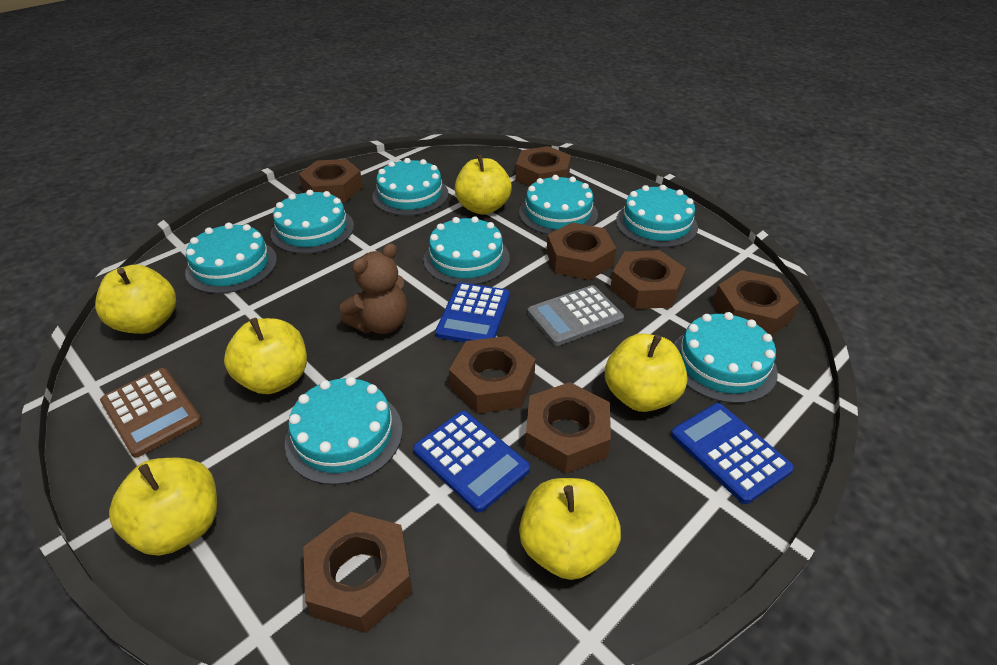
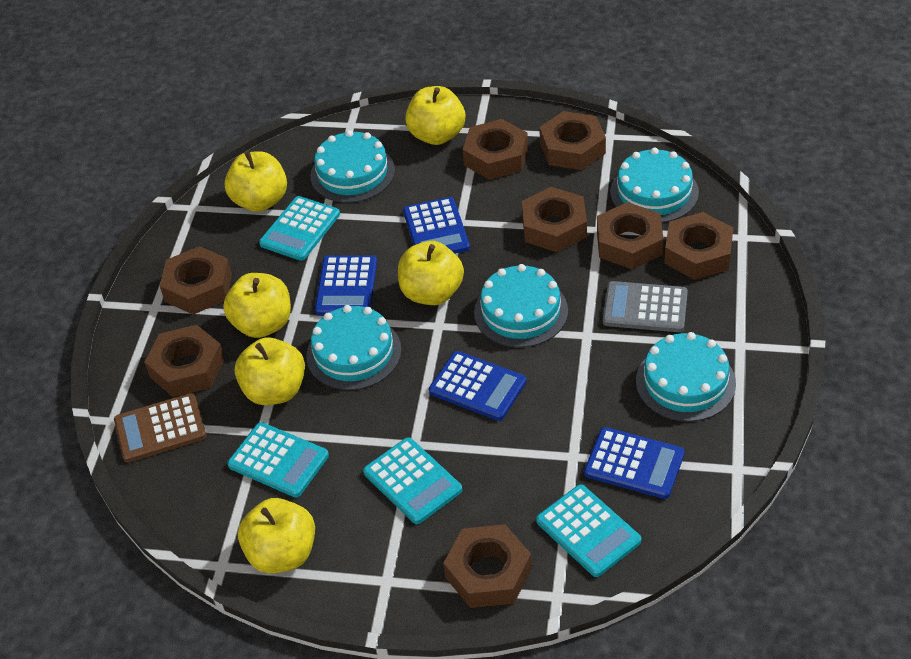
blue calculator: [413,411,530,513] [435,282,510,343] [671,403,794,504] = 3 -> [315,255,377,316] [403,197,470,254] [429,351,526,421] [584,427,685,499] = 4
brown teddy bear: [340,243,407,334] = 1 -> none = 0
turquoise cake: [185,223,277,294] [271,190,354,254] [285,377,403,485] [372,158,448,216] [423,216,510,285] [519,175,598,235] [616,185,698,247] [674,312,778,403] = 8 -> [306,305,401,390] [310,130,395,203] [474,264,568,348] [610,148,699,223] [636,332,736,422] = 5
turquoise calculator: none = 0 -> [227,422,329,498] [259,196,340,261] [363,437,462,524] [536,484,641,577] = 4

